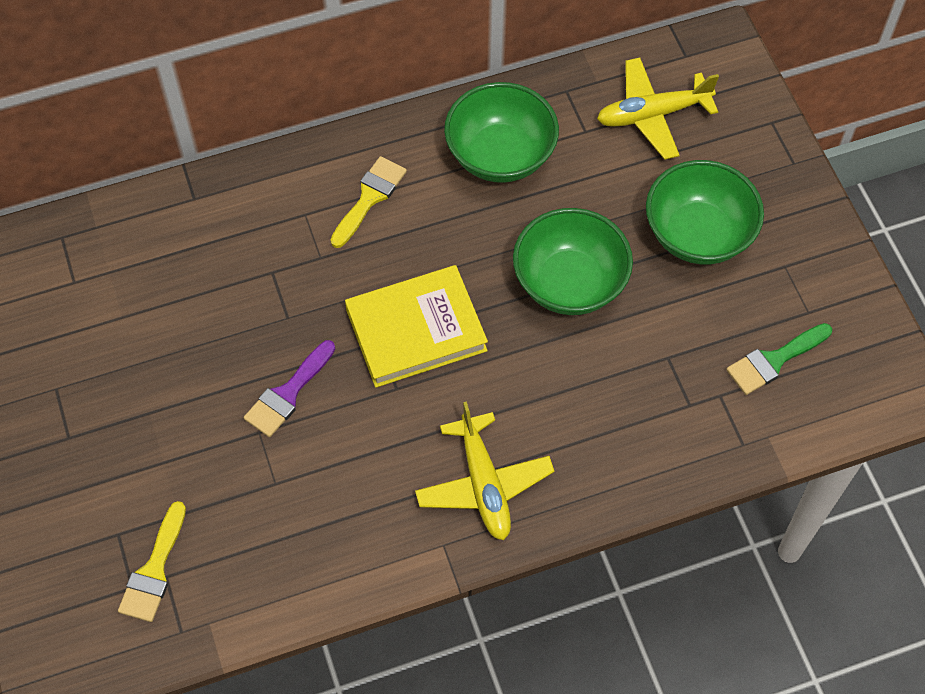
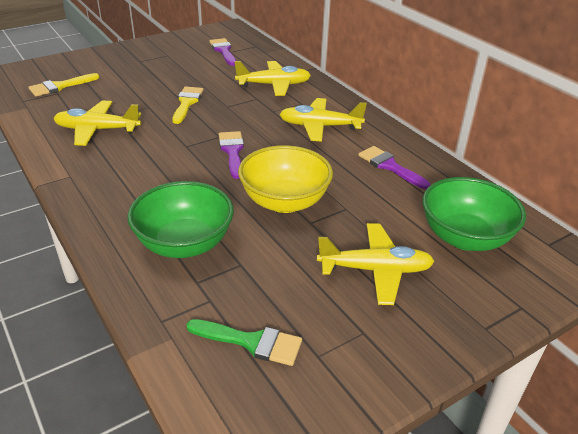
green bowl: [444,82,559,183] [513,208,633,315] [646,160,764,264] = 3 -> [127,181,234,258] [422,177,526,251] = 2
purple brush: [244,340,335,437] = 1 -> [209,38,236,66] [219,131,244,179] [358,146,430,189] = 3
yellow book: [345,265,488,388] = 1 -> none = 0
yellow bowl: none = 0 -> [238,145,333,213] = 1
yellow plane: [415,401,555,540] [597,57,719,160] = 2 -> [53,100,141,146] [235,61,311,96] [279,98,367,142] [317,223,435,305] = 4

